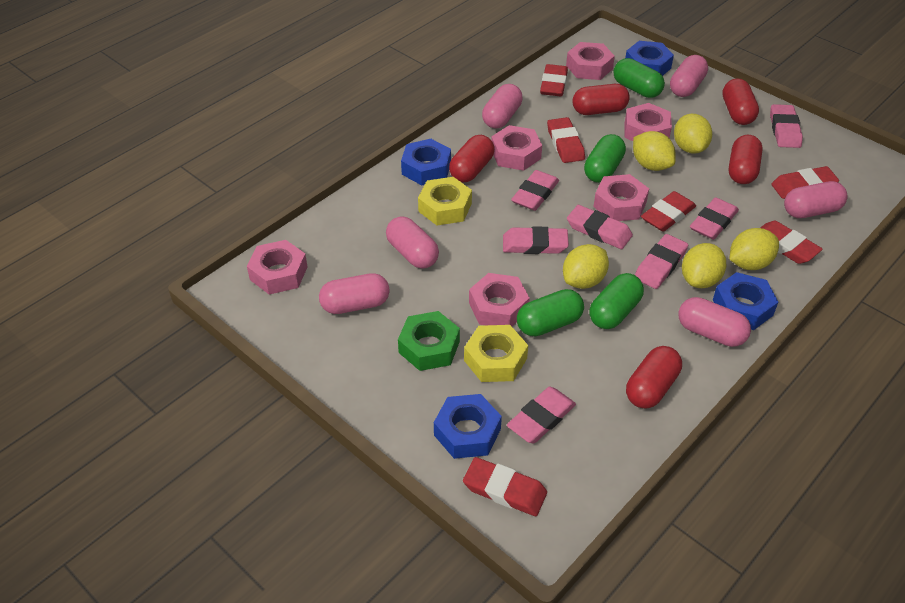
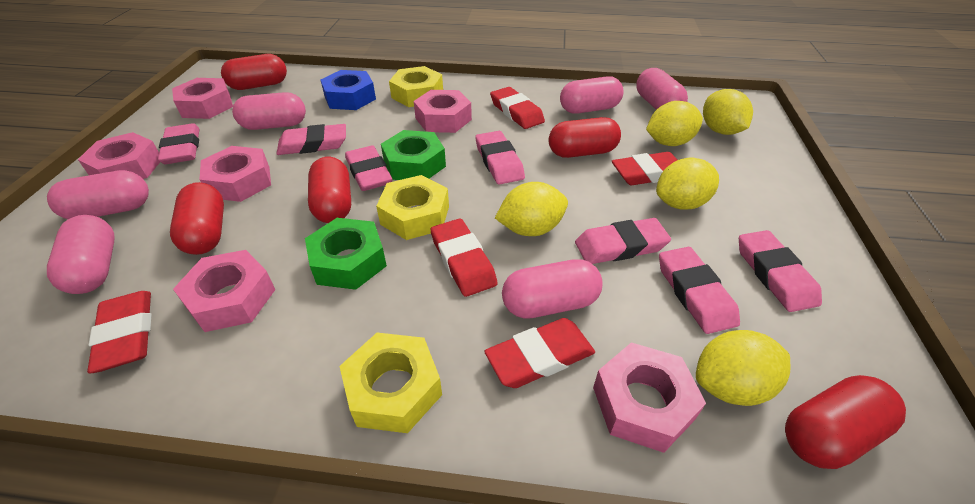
blue nut: [401,139,451,185] [434,394,502,459] [625,41,674,76] [713,272,778,330] = 4 -> [321,70,376,110] = 1
green capsule: [517,289,584,336] [584,134,626,183] [589,273,644,329] [613,58,665,98] = 4 -> none = 0
green nut: [398,311,460,371] = 1 -> [305,218,387,290] [381,130,446,180] = 2
red eraser: [463,457,547,516] [540,64,568,96] [547,117,585,163] [641,191,696,232] [760,221,823,264] [771,166,839,199] = 6 -> [87,291,152,373] [431,219,498,297] [484,318,595,388] [490,87,545,129] [612,152,677,185] = 5
yellow nut: [418,177,472,225] [464,325,528,382] = 2 -> [339,333,442,433] [376,175,449,240] [389,66,443,107] = 3

